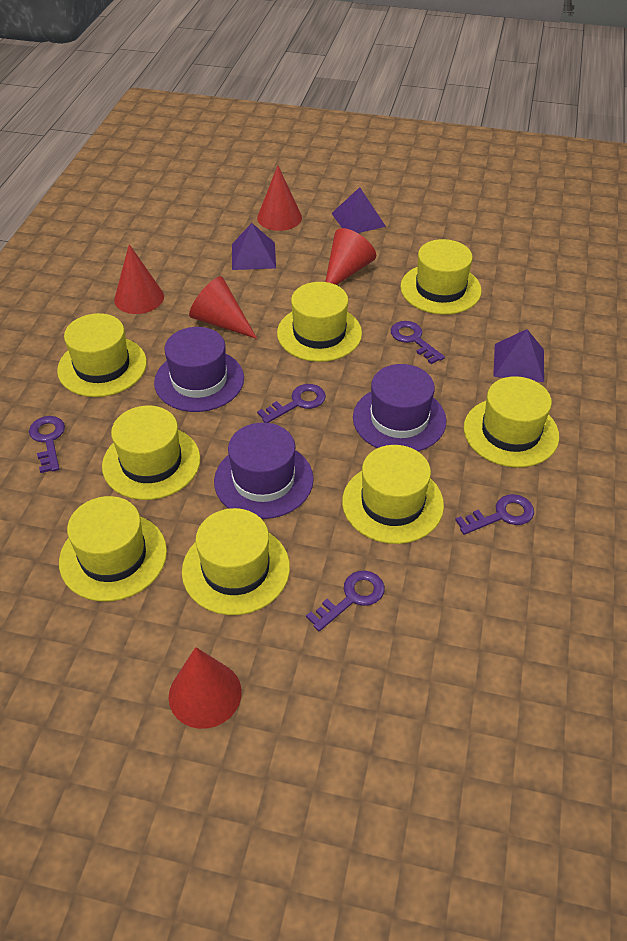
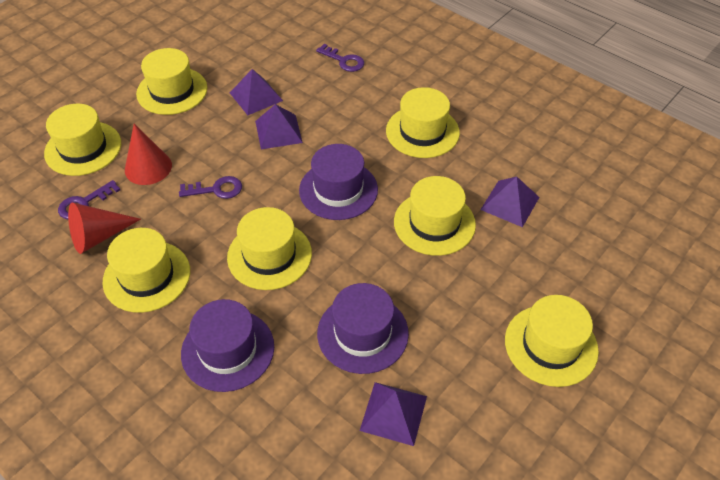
purple key: [29,416,65,473] [257,384,326,423] [306,570,385,631] [391,321,445,364] [455,494,534,535] = 5 -> [58,180,120,219] [179,176,242,199] [316,44,364,72] = 3
purple pyramid: [232,223,276,270] [331,187,386,233] [493,329,544,382] = 3 -> [230,69,283,115] [255,104,303,149] [360,382,427,446] [480,176,539,227] = 4
red cone: [114,244,164,314] [169,647,242,729] [189,276,257,339] [257,165,302,231] [325,228,376,285] = 5 -> [68,203,141,254] [125,124,172,185] = 2
yellow hat: [57,313,147,397] [59,496,167,602] [102,406,200,500] [182,508,290,615] [277,282,362,362] [342,445,444,544] [400,239,482,315] [464,376,559,468] = 8 -> [44,104,121,176] [103,228,190,313] [136,48,207,115] [227,207,312,290] [386,87,460,158] [394,176,476,256] [505,295,599,387] = 7

